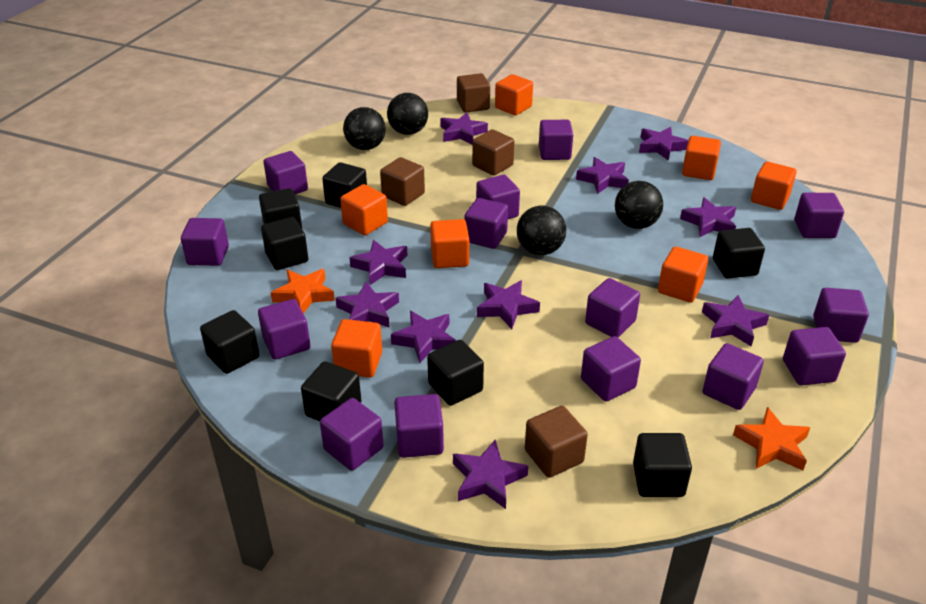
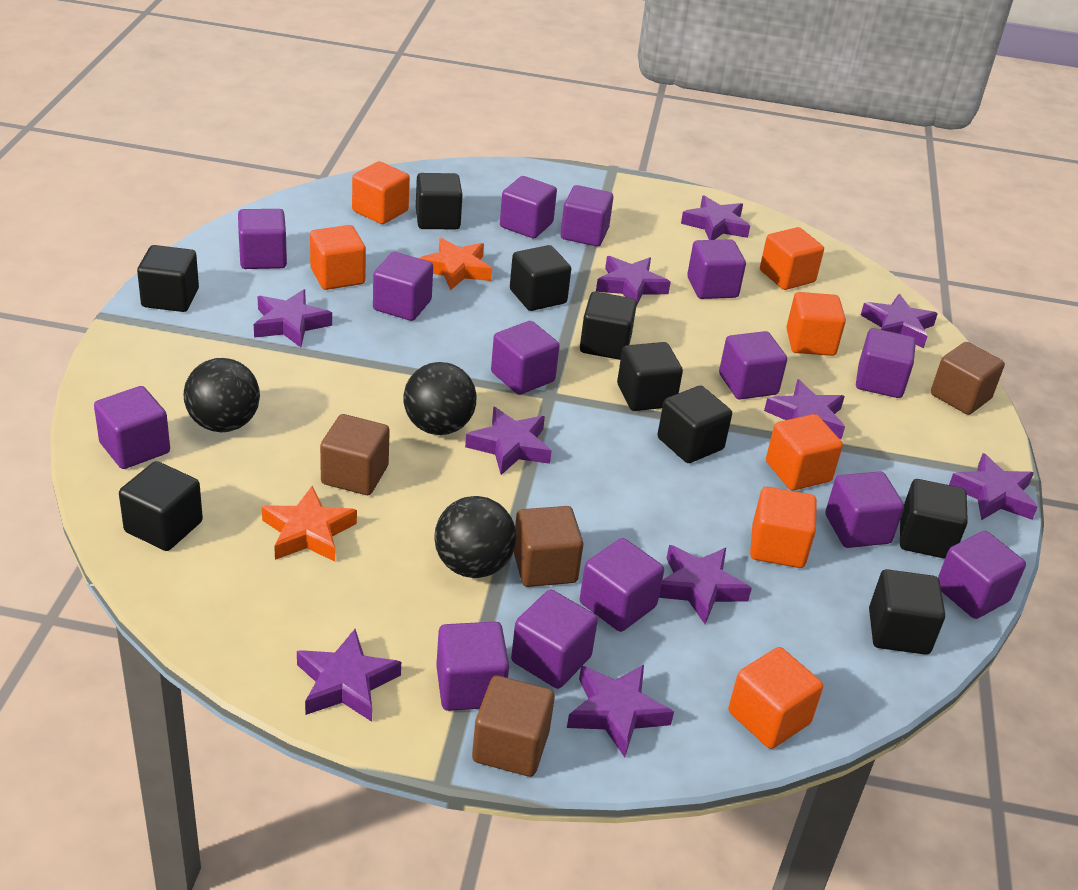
black ball: [343,107,386,150] [387,93,428,135] [517,206,566,255] [615,181,663,229] = 4 -> [184,358,260,432] [404,362,476,435] [434,496,516,578] = 3
black cube: [200,310,260,374] [259,188,302,228] [261,217,308,270] [301,361,362,421] [322,162,367,208] [427,340,484,406] [633,433,692,497] [713,228,765,279] = 8 -> [119,461,203,551] [137,245,199,312] [416,173,463,229] [510,245,571,311] [580,292,637,360] [617,342,683,411] [657,386,732,463] [869,569,945,655] [900,479,968,559] = 9

